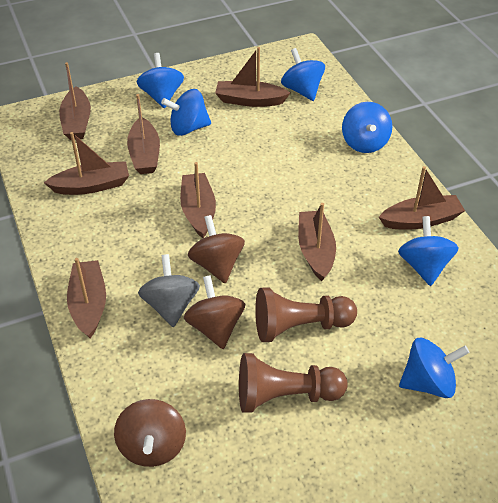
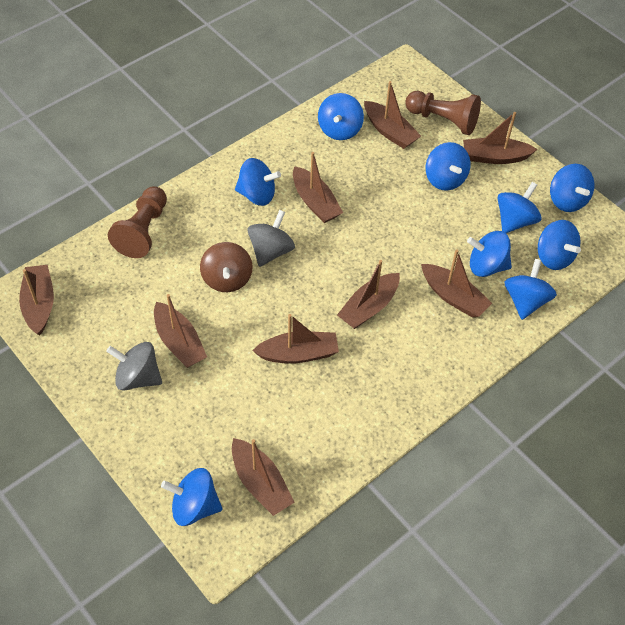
blue spinning top: [137,53,184,108] [161,89,211,136] [281,48,325,101] [342,102,392,153] [398,216,459,286] [399,338,470,398] = 6 -> [161,468,223,526] [235,158,281,206] [318,93,364,140] [426,142,471,191] [467,231,512,277] [497,182,542,233] [505,259,557,320] [538,220,581,270] [550,164,594,212] = 9
brown boat: [44,132,129,195] [59,62,91,140] [67,258,106,338] [127,94,160,174] [180,162,216,238] [215,47,290,107] [298,203,336,281] [379,166,465,230] = 8 -> [19,265,54,335] [154,294,207,368] [232,438,295,516] [252,314,339,364] [293,152,343,223] [337,260,400,329] [364,81,421,149] [421,249,492,318] [463,112,537,164] = 9
brown spinning top: [114,399,186,467] [184,275,245,349] [188,215,245,283] = 3 -> [200,242,253,292] = 1
grey spinning top: [138,254,200,327] = 1 -> [106,342,162,391] [248,210,295,267] = 2

